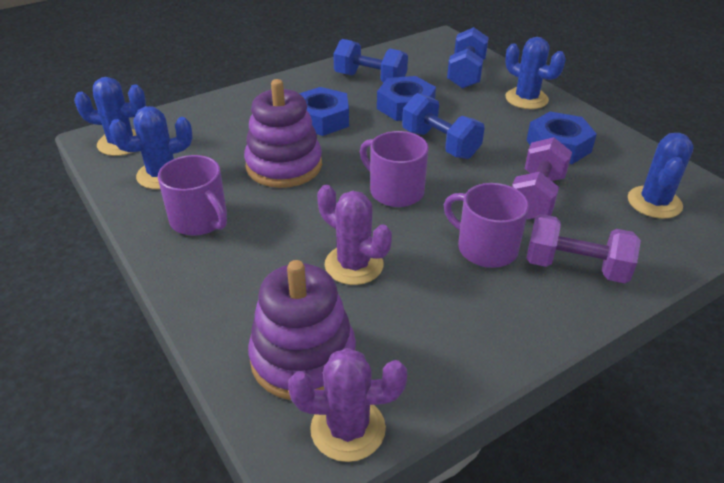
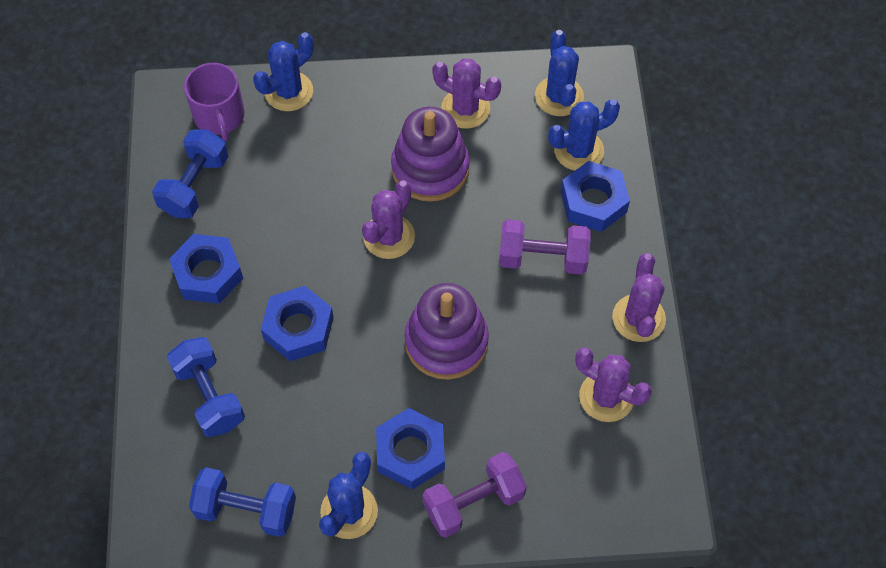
blue nut: [299,87,349,136] [377,76,436,121] [527,112,597,164] = 3 -> [169,234,243,304] [261,286,334,361] [376,408,445,490] [561,161,630,232] = 4
purple cactus: [288,348,407,462] [317,185,392,285] = 2 -> [362,180,415,259] [432,59,501,129] [575,347,652,422] [612,253,666,342] = 4
purple mug: [158,155,227,236] [360,131,429,207] [444,183,529,268] = 3 -> [184,63,245,141] = 1

